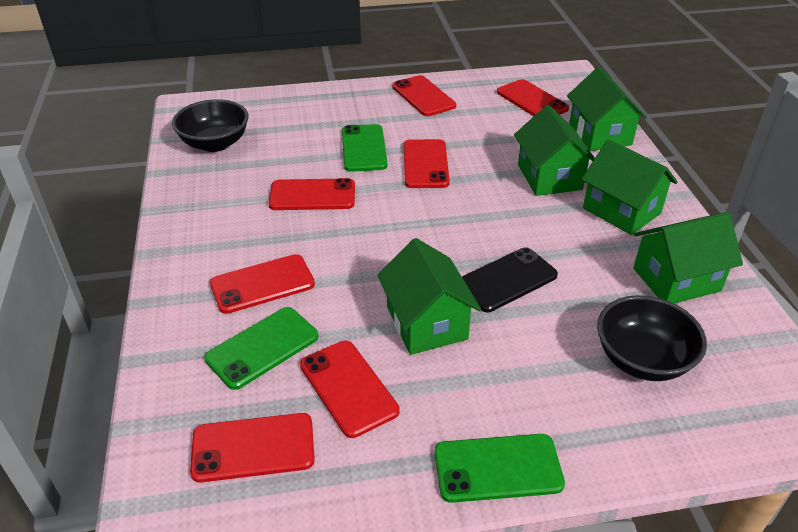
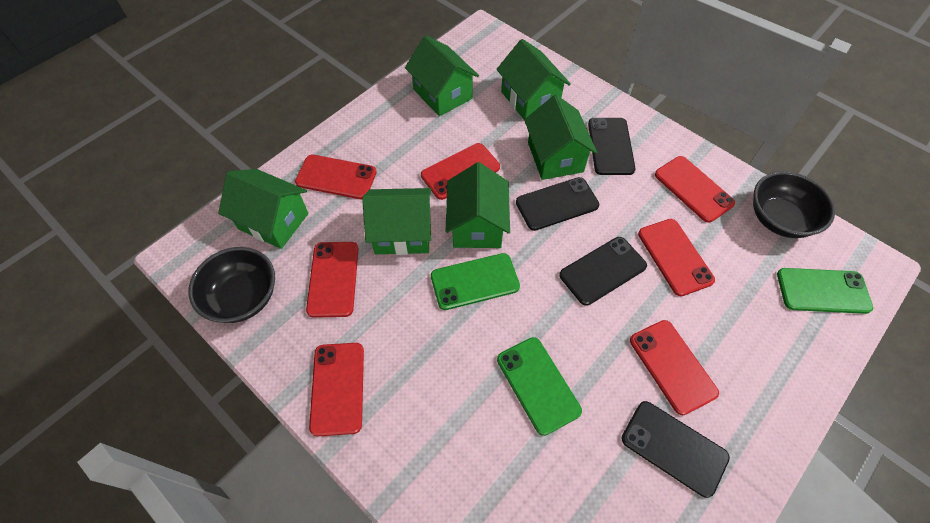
black phone: [462,247,558,312] = 1 -> [516,177,599,231] [559,237,647,306] [588,118,636,175] [621,401,730,498] = 4
green house: [377,238,481,355] [514,105,595,196] [567,67,647,151] [581,139,678,235] [633,212,743,304] = 5 -> [218,169,308,249] [362,188,431,255] [405,35,479,116] [446,162,510,248] [496,39,571,119] [524,95,597,180] = 6

